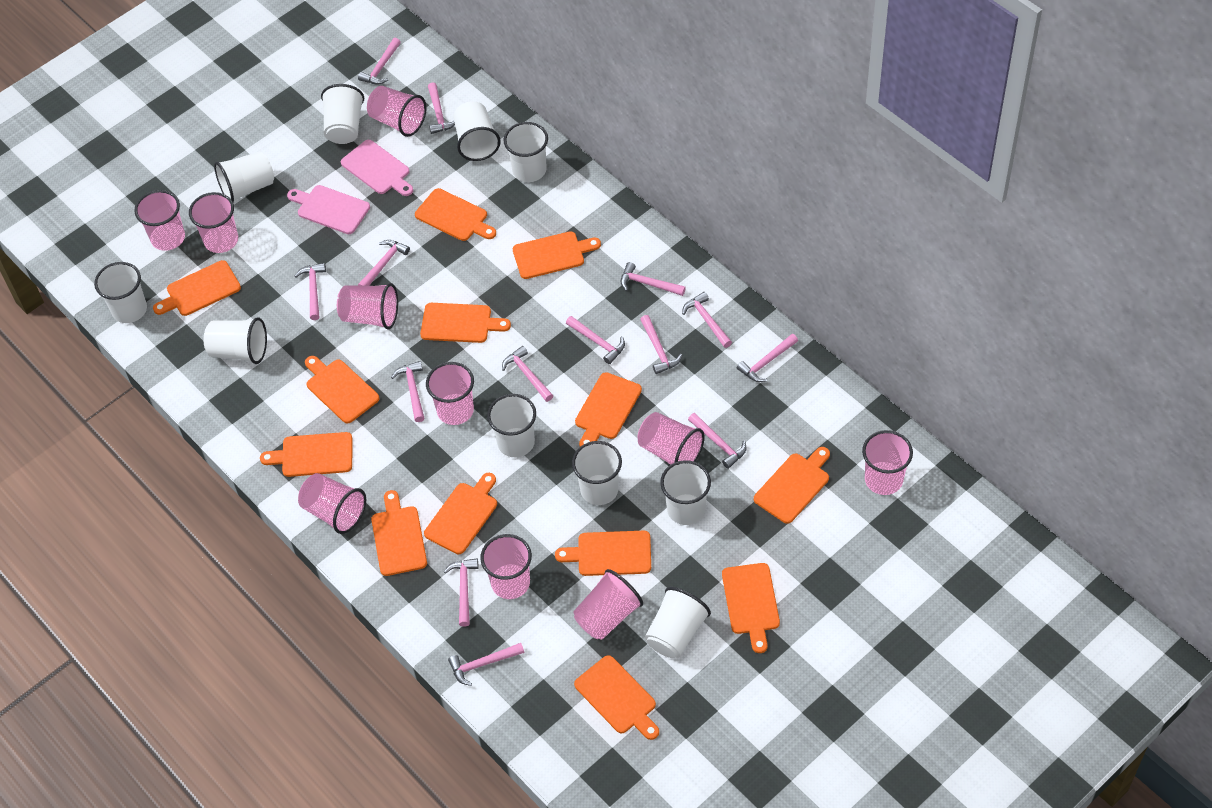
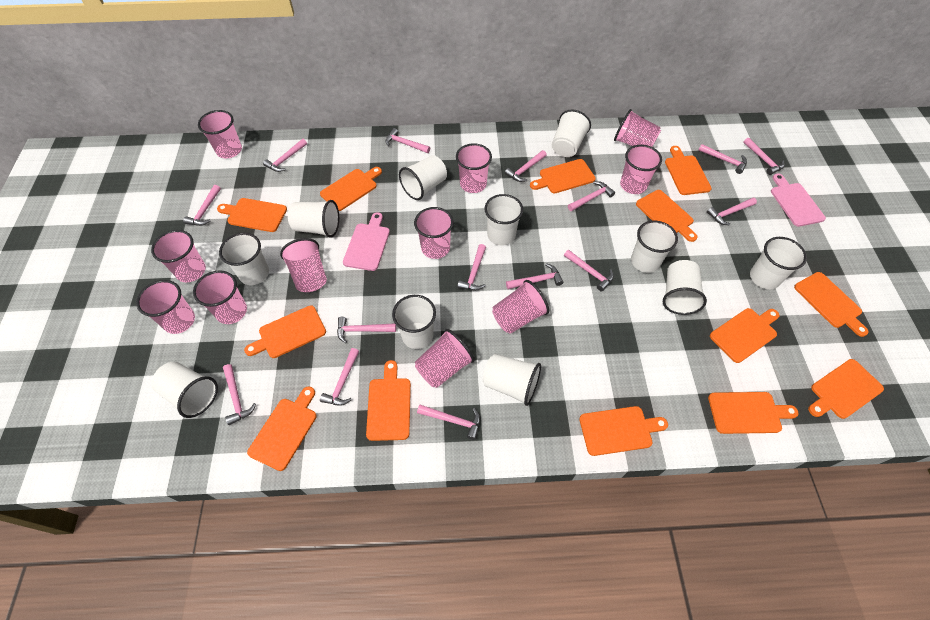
pink cup: [134,190,185,251] [189,192,238,253] [298,473,366,534] [337,283,398,330] [367,86,426,137] [426,362,474,425] [480,534,532,599] [573,569,643,640] [638,412,705,465] [862,430,913,495] = 10 -> [136,280,195,334] [151,230,206,282] [193,270,247,324] [198,110,242,158] [280,238,327,292] [414,207,454,259] [415,329,474,388] [456,143,492,193] [492,280,549,334] [614,109,661,147] [620,145,662,194] = 11
pink hammer: [295,263,326,320] [358,38,401,85] [358,240,410,286] [391,361,424,422] [428,83,455,134] [444,558,478,627] [448,643,524,686] [502,346,553,402] [566,316,625,364] [621,262,686,296] [640,315,682,374] [682,292,732,348] [688,413,746,469] [737,334,798,382] = 14 -> [183,185,221,226] [223,364,256,425] [263,139,307,172] [320,348,359,406] [337,317,396,343] [385,128,430,153] [417,405,481,440] [457,244,486,290] [505,150,547,182] [506,263,564,289] [564,250,614,292] [568,181,615,211] [698,144,747,174] [707,198,757,225] [743,137,785,175] = 15
white cup: [94,262,147,323] [204,317,267,364] [214,151,274,202] [321,84,364,144] [454,101,501,161] [487,394,536,457] [503,122,548,182] [572,441,622,505] [645,587,711,658] [660,460,711,525] = 10 -> [151,361,218,418] [219,233,269,285] [288,200,339,238] [392,295,436,349] [399,155,447,200] [483,354,541,406] [484,194,523,246] [552,110,591,157] [631,221,678,273] [663,260,707,315] [750,237,807,289] = 11

